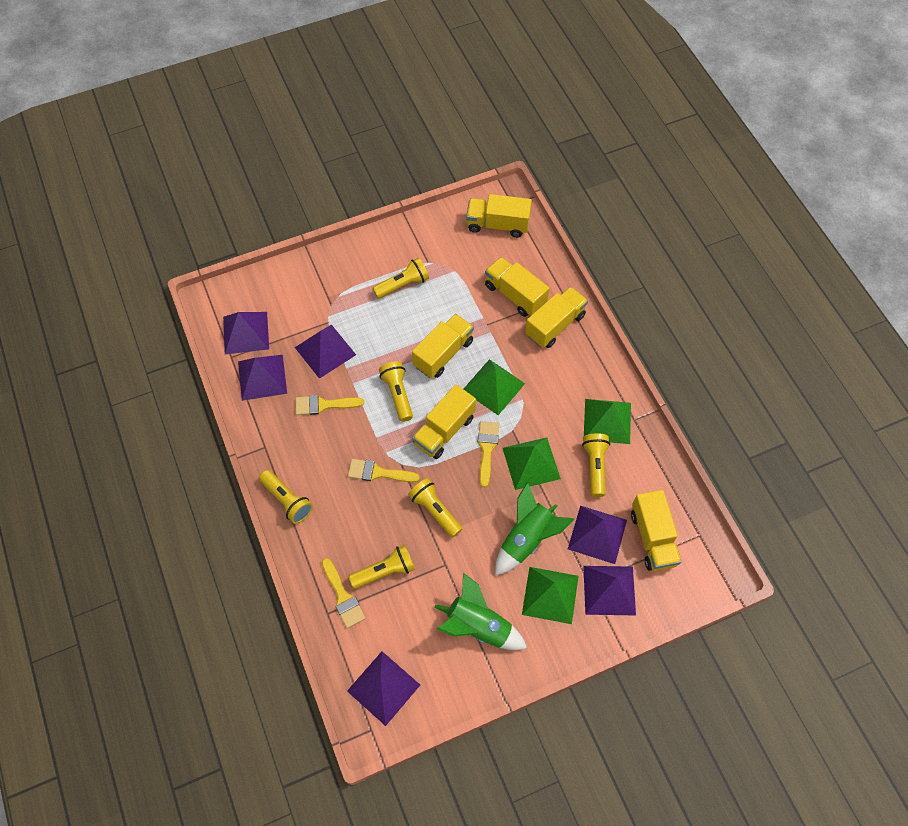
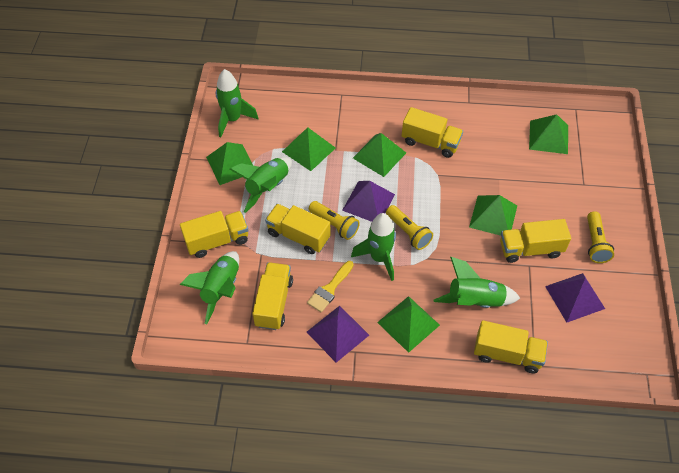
green pyramid: [464,359,525,415] [503,437,561,490] [522,567,579,624] [584,399,631,444] = 4 -> [206,142,253,185] [282,127,335,171] [353,133,406,177] [377,296,440,353] [469,195,517,236] [529,114,568,154] = 6
green rocket: [434,573,527,650] [495,482,574,575] = 2 -> [180,251,239,324] [216,69,258,138] [229,157,292,213] [351,213,396,281] [434,257,520,308] = 5
purple pyramid: [223,312,269,354] [238,355,287,401] [295,324,356,379] [347,651,420,726] [568,506,627,564] [583,566,636,616] = 6 -> [307,306,369,363] [342,181,395,222] [545,273,605,322] = 3
yellow brush: [295,395,364,415] [322,558,366,628] [348,459,420,482] [478,421,499,487] = 4 -> [307,261,354,313] = 1
yellow flashlight: [259,470,313,524] [349,544,415,589] [373,258,429,299] [379,361,413,422] [408,478,462,538] [582,433,610,497] = 6 -> [309,201,360,240] [386,205,433,250] [587,211,614,263] = 3

